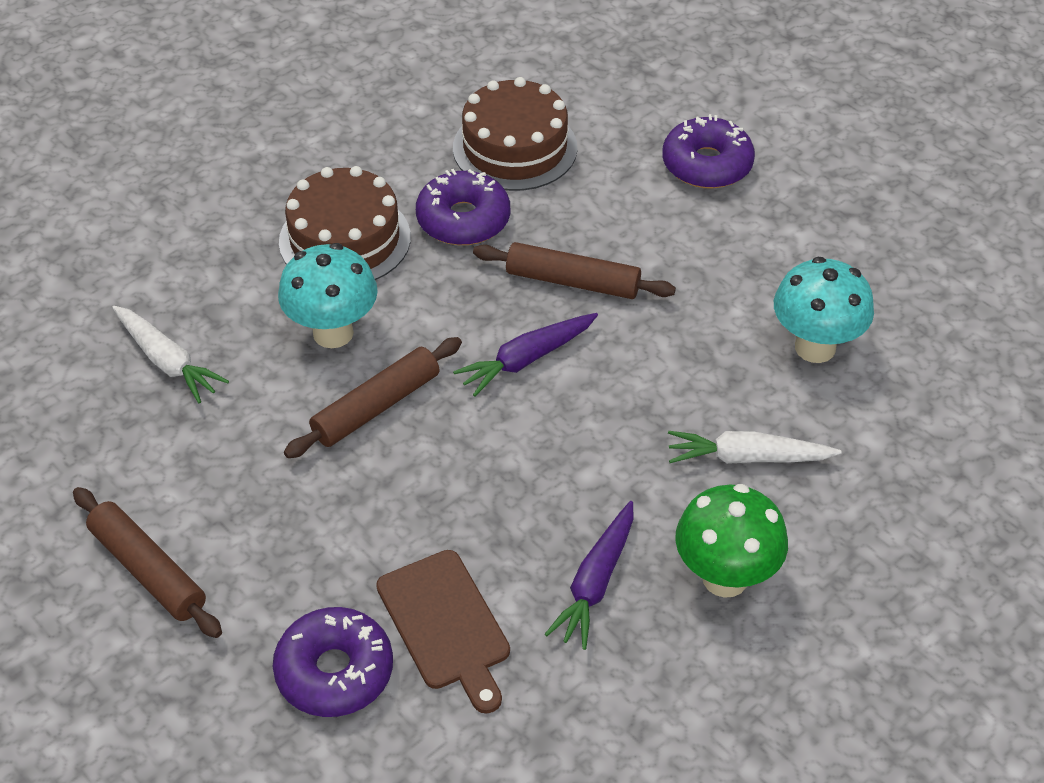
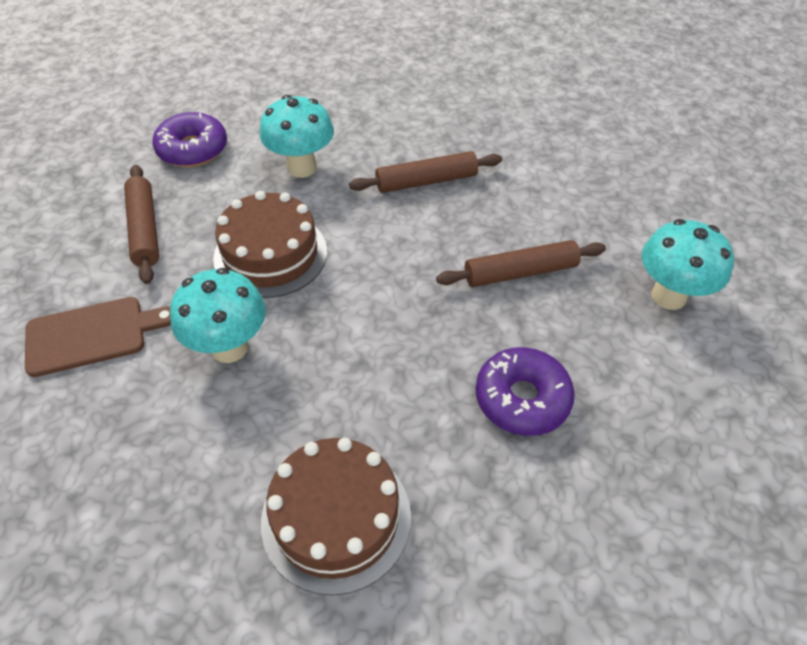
green mushroom: [675,484,788,598] = 1 -> none = 0
purple carrot: [453,313,598,397] [545,501,634,650] = 2 -> none = 0
purple donut: [273,607,393,717] [416,169,510,245] [662,114,755,189] = 3 -> [153,112,227,167] [475,347,575,436] = 2
turquoise mushroom: [278,243,378,348] [774,257,874,363] = 2 -> [170,268,266,363] [260,95,334,178] [642,219,734,310] = 3
white carrot: [112,306,229,403] [668,431,842,464] = 2 -> none = 0

